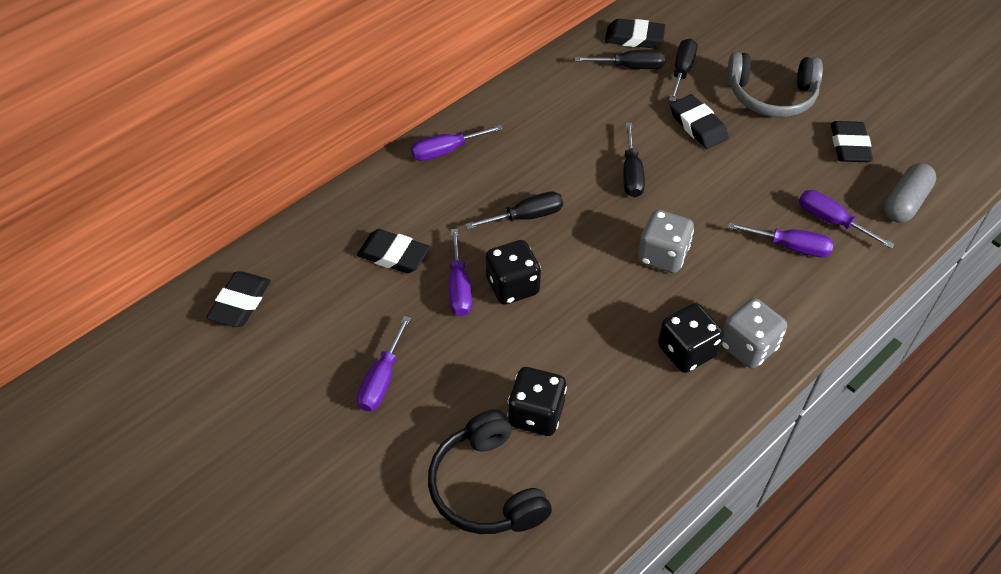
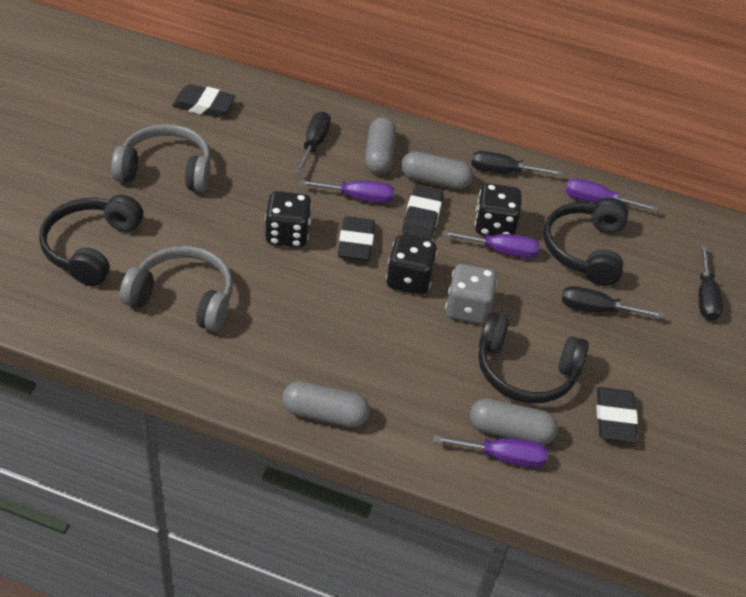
black eraser: [206,272,271,327] [357,229,430,274] [605,19,665,48] [670,94,729,149] [831,121,873,162] = 5 -> [172,84,236,117] [338,216,375,261] [402,184,443,240] [596,387,638,443] = 4
black headphones: [428,409,552,534] = 1 -> [39,195,143,286] [479,312,589,403] [544,198,628,286] = 3
grey capsule: [884,163,937,223] = 1 -> [282,381,370,428] [365,117,396,174] [401,151,473,189] [470,398,558,445] = 4
grey dice: [638,210,694,273] [721,298,787,369] = 2 -> [445,264,498,324] = 1
grey headphones: [727,52,823,117] = 1 -> [111,124,211,192] [120,246,233,331] = 2
purple screwdriver: [357,316,411,411] [411,125,503,161] [449,229,472,316] [728,222,834,257] [799,190,895,249] = 5 -> [299,180,394,203] [433,435,548,468] [442,231,540,258] [565,178,658,211] = 4

